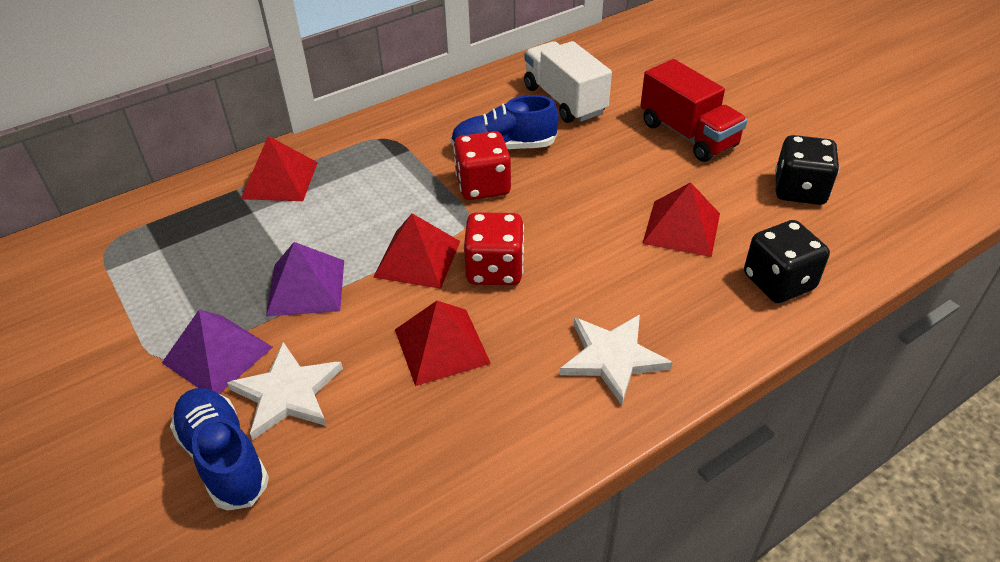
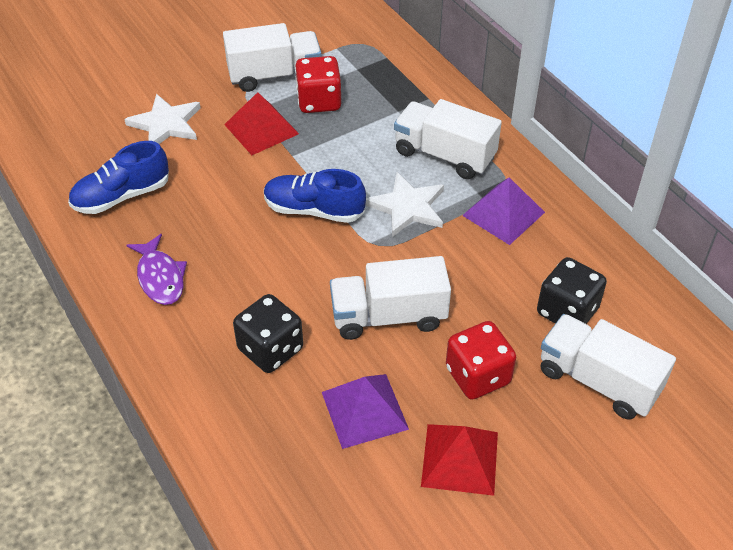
purple fish: none = 0 -> [126,234,187,305] = 1
red pyramid: [241,136,318,201] [373,213,460,289] [395,301,491,386] [642,182,720,257] = 4 -> [224,92,299,155] [421,424,498,496] = 2
red truck: [640,59,747,162] = 1 -> none = 0
white truck: [524,41,612,123] = 1 -> [223,23,322,92] [330,256,451,340] [394,99,502,179] [541,314,676,419] = 4

